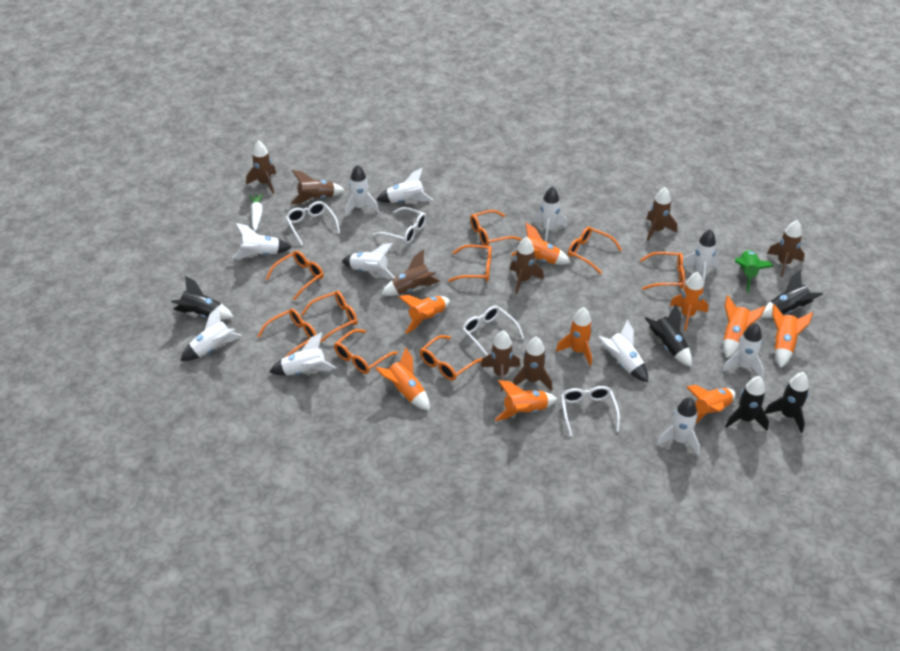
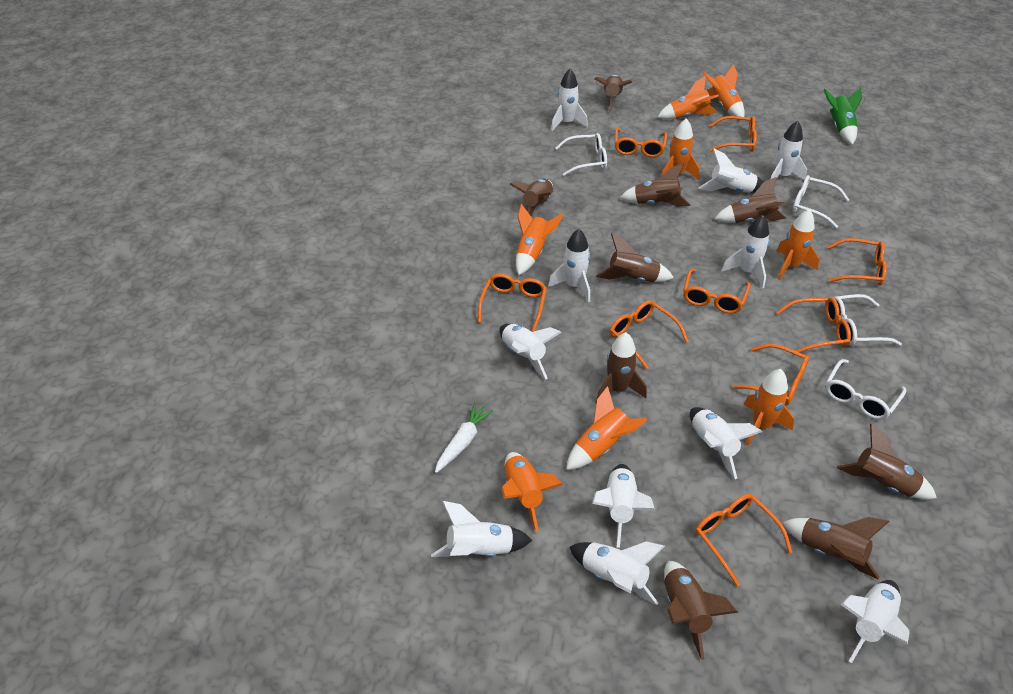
black rocket: [171,276,234,320] [645,304,692,367] [725,376,769,431] [761,270,823,318] [765,372,809,433] = 5 -> none = 0
brown rocket: [246,140,276,194] [290,170,345,204] [381,250,440,296] [481,330,520,391] [510,236,544,294] [513,337,553,391] [646,187,677,241] [767,220,805,277] = 8 -> [509,179,553,216] [595,75,632,113] [596,233,674,282] [596,332,647,401] [620,163,690,207] [664,561,738,660] [715,177,787,223] [782,517,889,579] [837,424,937,500] = 9
orange rocket: [375,347,430,411] [399,295,450,334] [495,380,557,421] [511,223,571,265] [556,307,592,366] [670,272,708,331] [686,385,736,423] [723,295,765,358] [772,304,813,368] = 9 -> [501,452,563,532] [516,204,563,275] [566,386,647,470] [657,76,719,120] [661,118,700,180] [703,64,745,117] [744,369,794,446] [777,209,819,280] = 8

